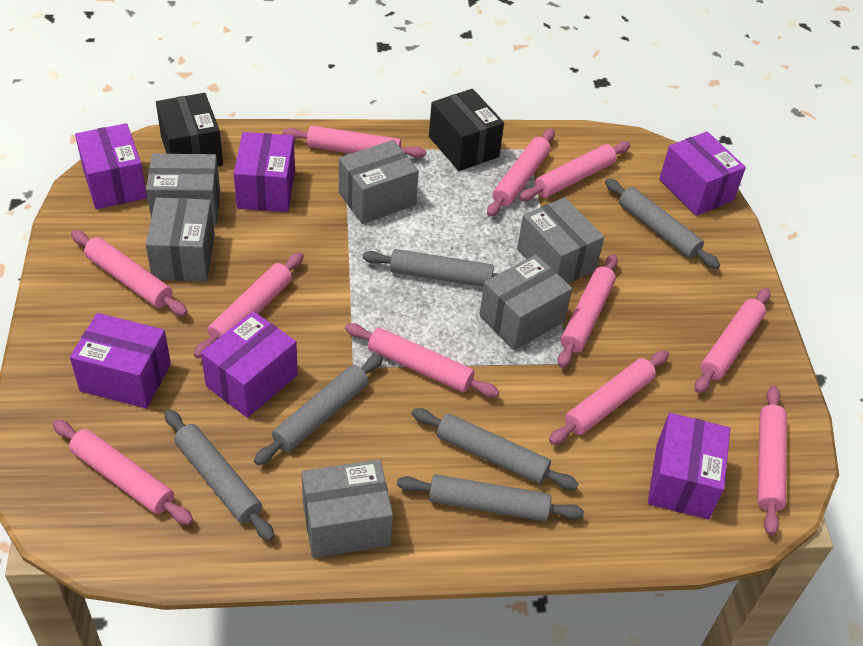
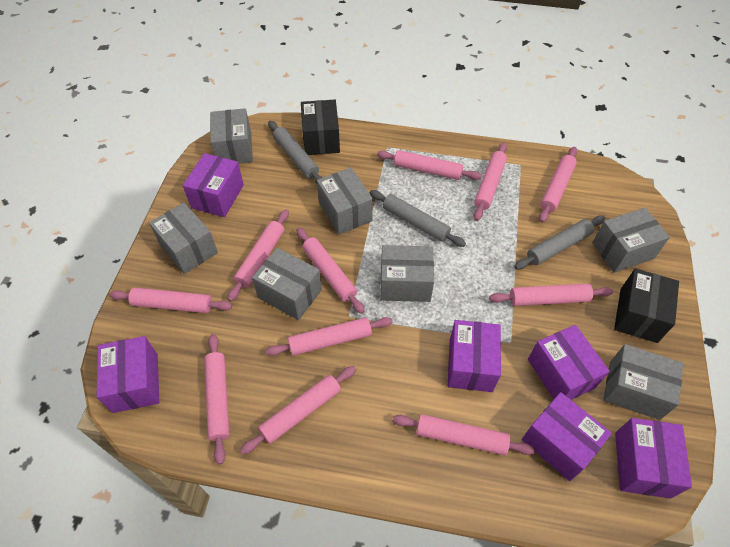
grey box: [146,154,220,225] [146,197,215,282] [302,459,393,558] [339,140,419,224] [479,255,572,350] [517,197,604,283] = 6 -> [149,202,218,274] [210,108,253,164] [252,248,322,320] [317,167,373,235] [380,245,434,302] [592,208,670,273] [603,344,683,420] = 7
grey rolling pin: [164,409,274,541] [254,354,383,465] [363,249,498,287] [397,474,584,522] [412,408,578,490] [605,178,720,269] = 6 -> [268,120,322,183] [369,190,466,247] [514,216,605,270] = 3

